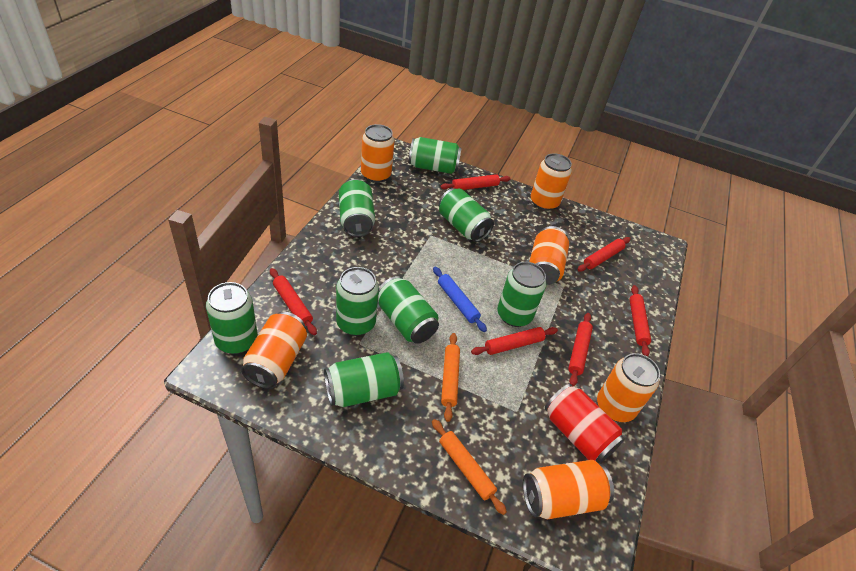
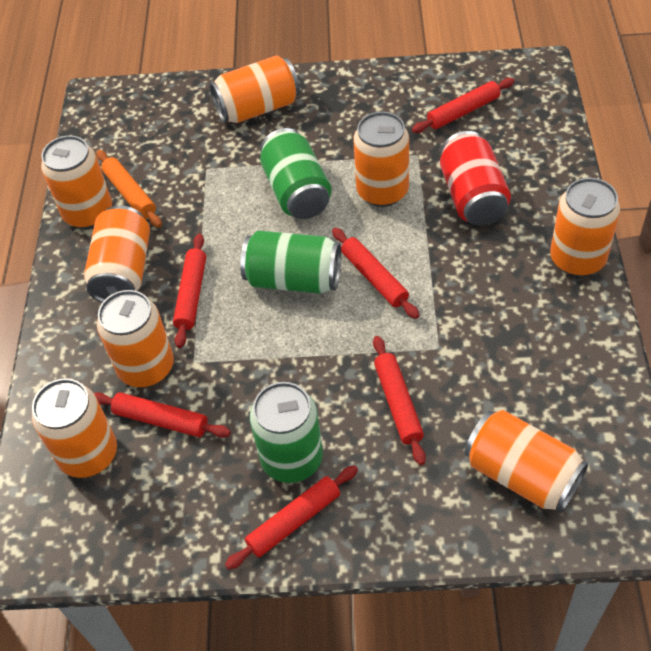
blue rolling pin: [433,267,487,332] = 1 -> none = 0
green can: [206,282,258,354] [324,352,404,407] [336,267,379,336] [339,179,375,237] [378,276,439,344] [409,137,462,174] [438,188,494,242] [497,262,546,327] = 8 -> [240,230,341,294] [250,382,323,483] [260,128,332,219] = 3
orange can: [241,312,307,389] [361,124,395,183] [523,460,614,519] [529,226,569,285] [531,153,572,211] [597,353,660,422] = 6 -> [32,378,117,478] [41,135,112,229] [84,205,150,302] [97,290,174,387] [209,55,300,123] [353,112,409,207] [465,410,589,513] [550,178,620,277] = 8
orange rolling pin: [432,419,507,515] [441,333,460,422] = 2 -> [97,150,162,228] = 1

